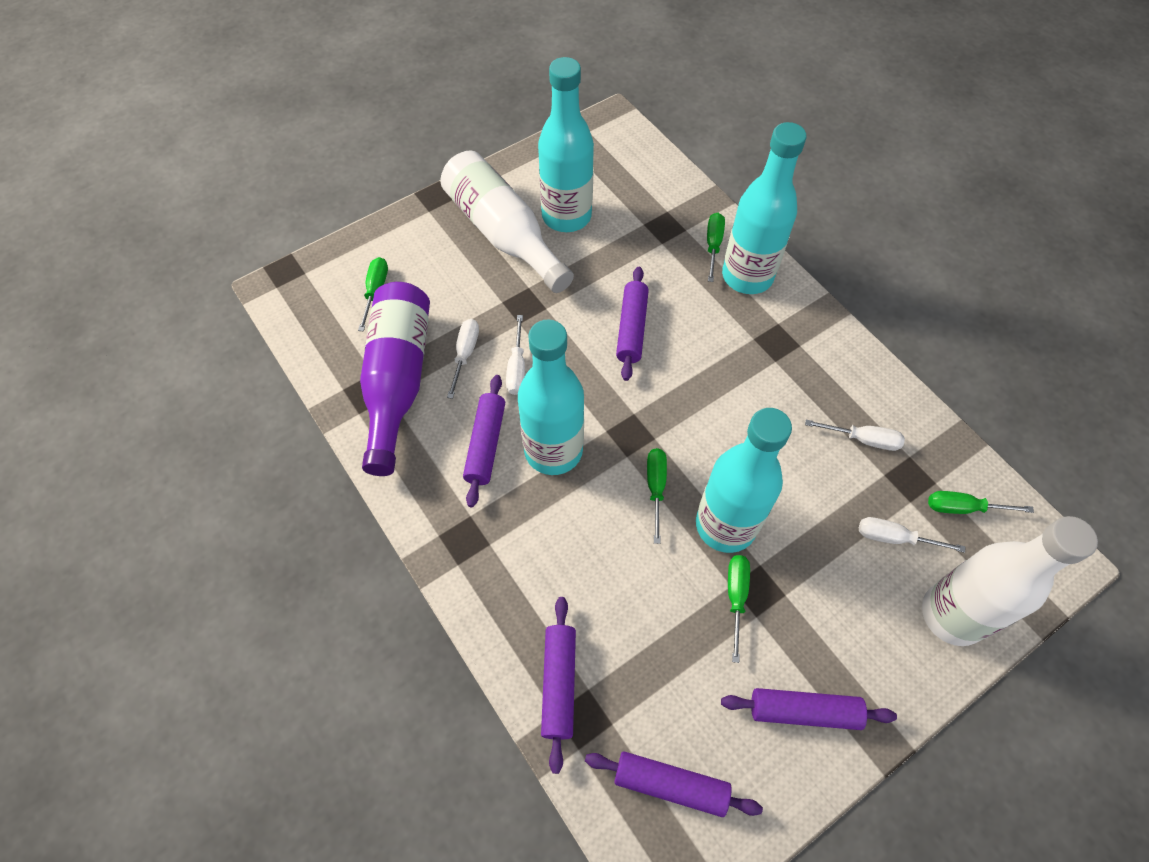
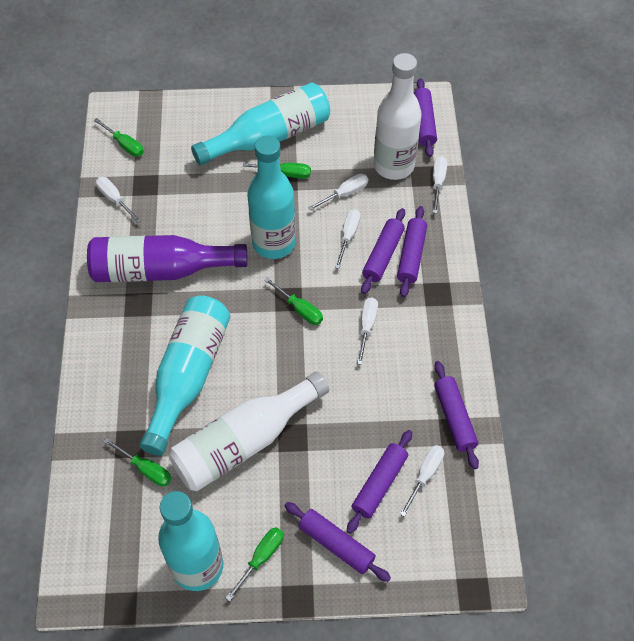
purple rolling pin: [463,375,505,507] [541,597,576,774] [585,751,763,817] [616,267,649,381] [721,688,897,730] = 5 -> [284,502,391,582] [347,430,412,534] [361,208,405,294] [397,206,427,297] [414,78,437,157] [434,361,479,469] = 6
white screwdriver: [447,319,479,399] [506,315,525,395] [805,420,905,451] [859,517,965,553] = 4 -> [96,177,141,223] [308,174,368,211] [335,209,361,269] [357,297,378,365] [400,445,444,517] [433,156,447,213] = 6

